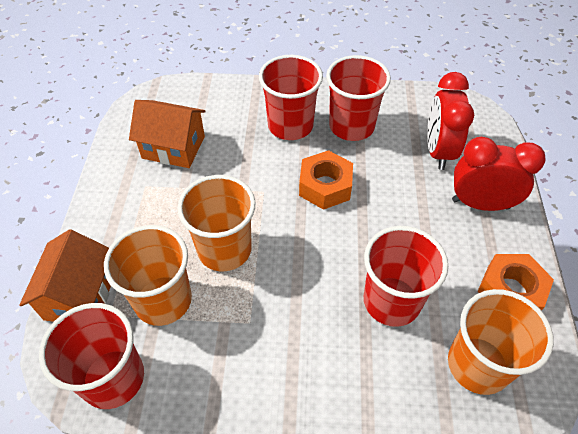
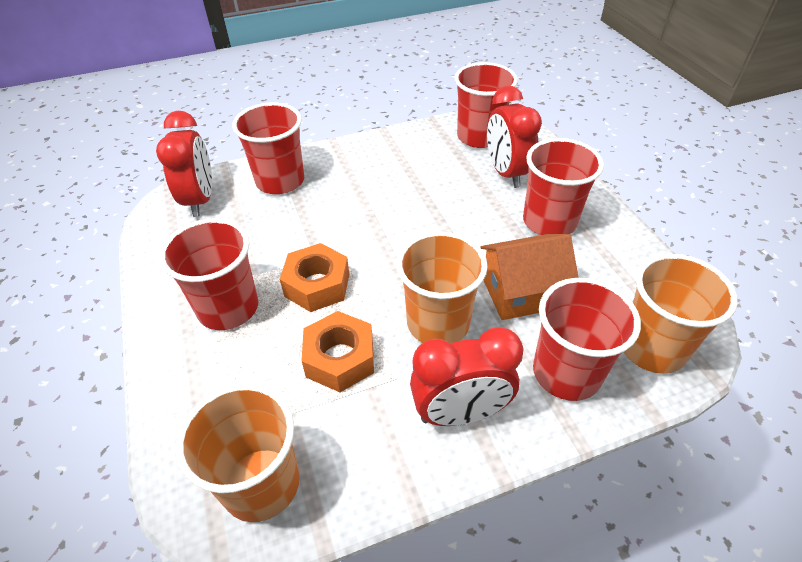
orange house: [19,229,111,322] [129,100,206,168] = 2 -> [481,234,579,320] = 1
red clock: [427,72,474,170] [452,137,545,211] = 2 -> [156,111,212,217] [410,327,524,426] [487,86,542,188] = 3
red cup: [39,303,144,409] [259,55,323,140] [326,55,391,141] [364,226,448,327] = 4 -> [159,218,258,330] [232,102,304,194] [454,62,518,148] [523,138,604,235] [533,278,641,401] = 5

